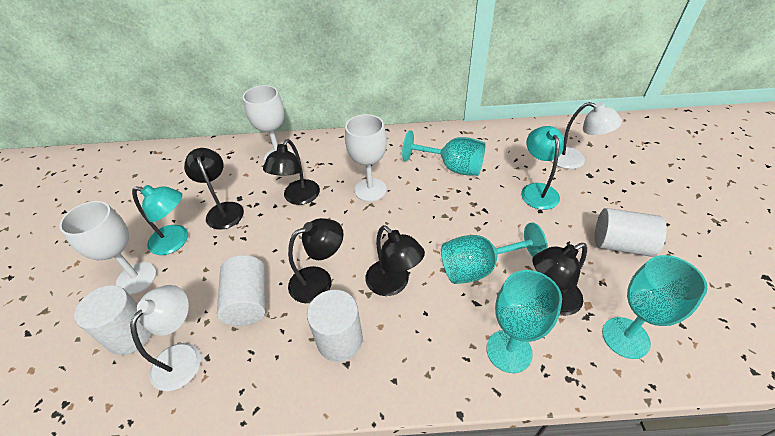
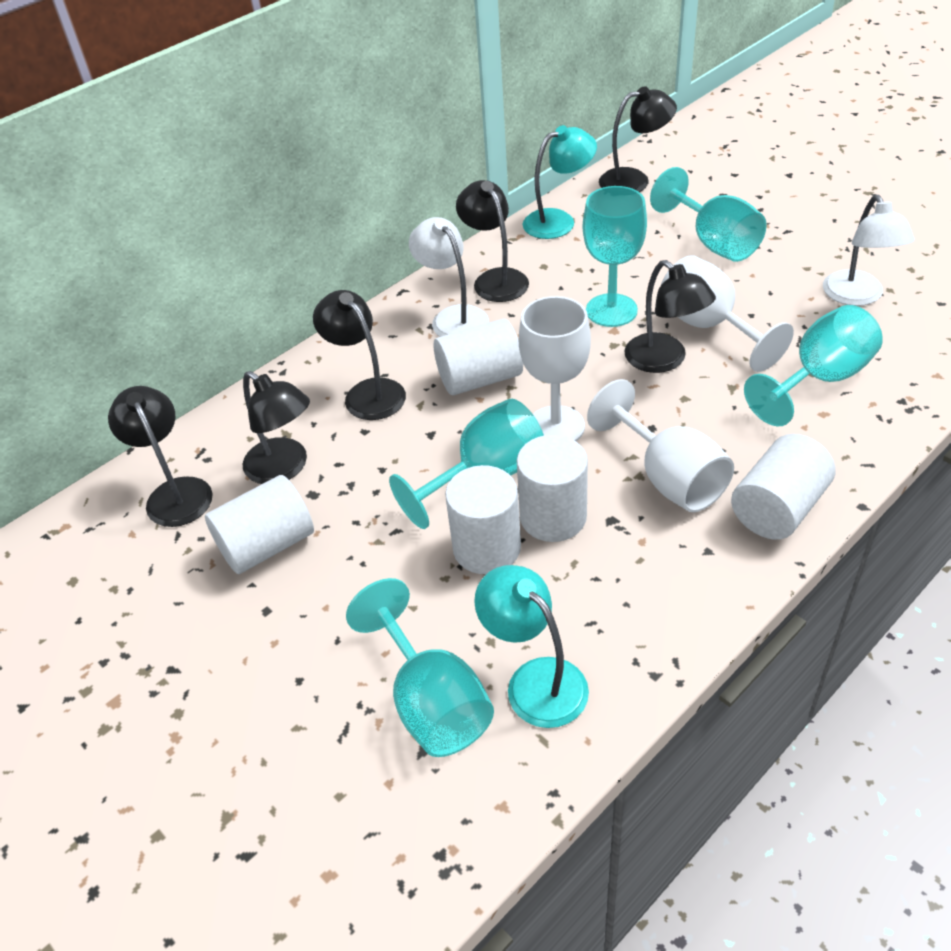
black lamp: [184,148,244,230] [263,139,320,205] [288,218,344,303] [365,225,425,296] [532,243,587,316] = 5 -> [108,386,213,527] [243,371,310,484] [313,290,406,420] [456,180,529,302] [599,86,677,192] [625,260,716,373] = 6
turquoise goblet: [402,130,486,176] [441,222,548,284] [487,270,562,373] [602,255,707,359] = 4 -> [346,578,494,757] [389,399,544,529] [583,186,647,327] [650,167,767,262] [744,305,883,426] = 5
white cylinder: [74,285,152,355] [217,255,266,326] [307,290,363,362] [595,208,667,257] = 4 -> [205,475,314,574] [434,319,523,395] [445,465,521,574] [517,435,588,542] [731,434,836,540] = 5

